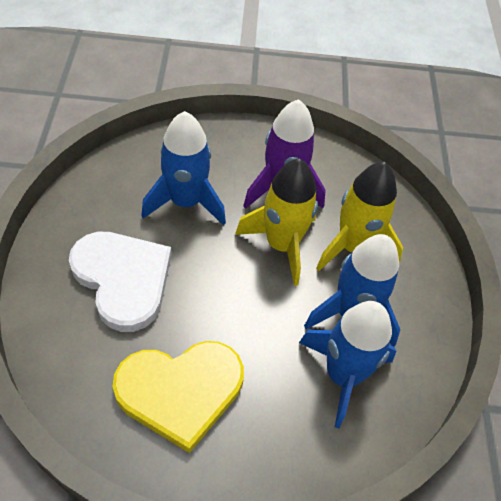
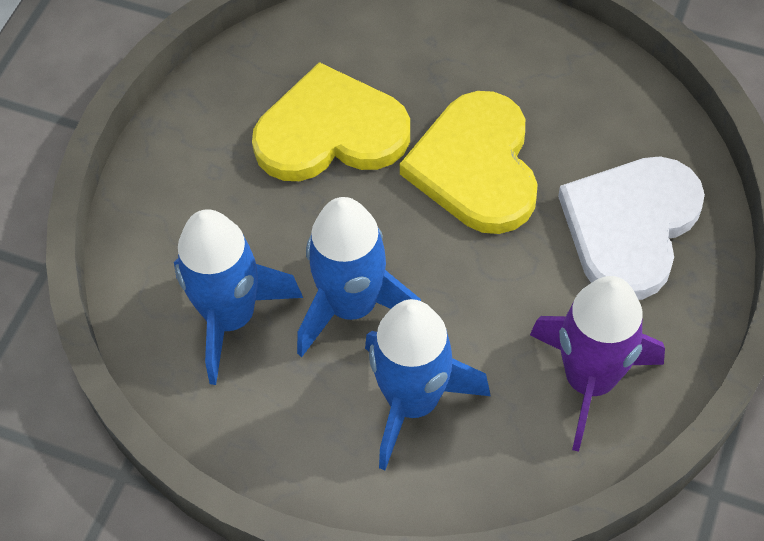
yellow heart: [113,341,244,453] = 1 -> [252,62,410,181] [400,91,538,234] = 2
yellow rocket: [235,159,318,286] [316,162,403,271] = 2 -> none = 0

